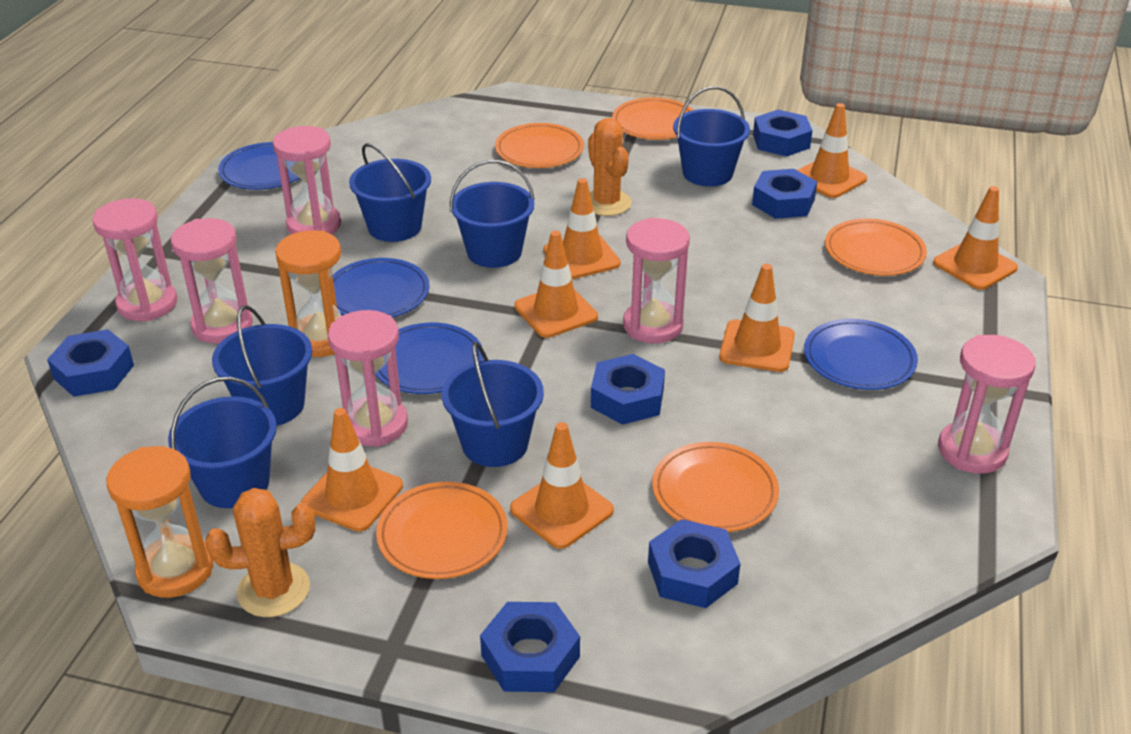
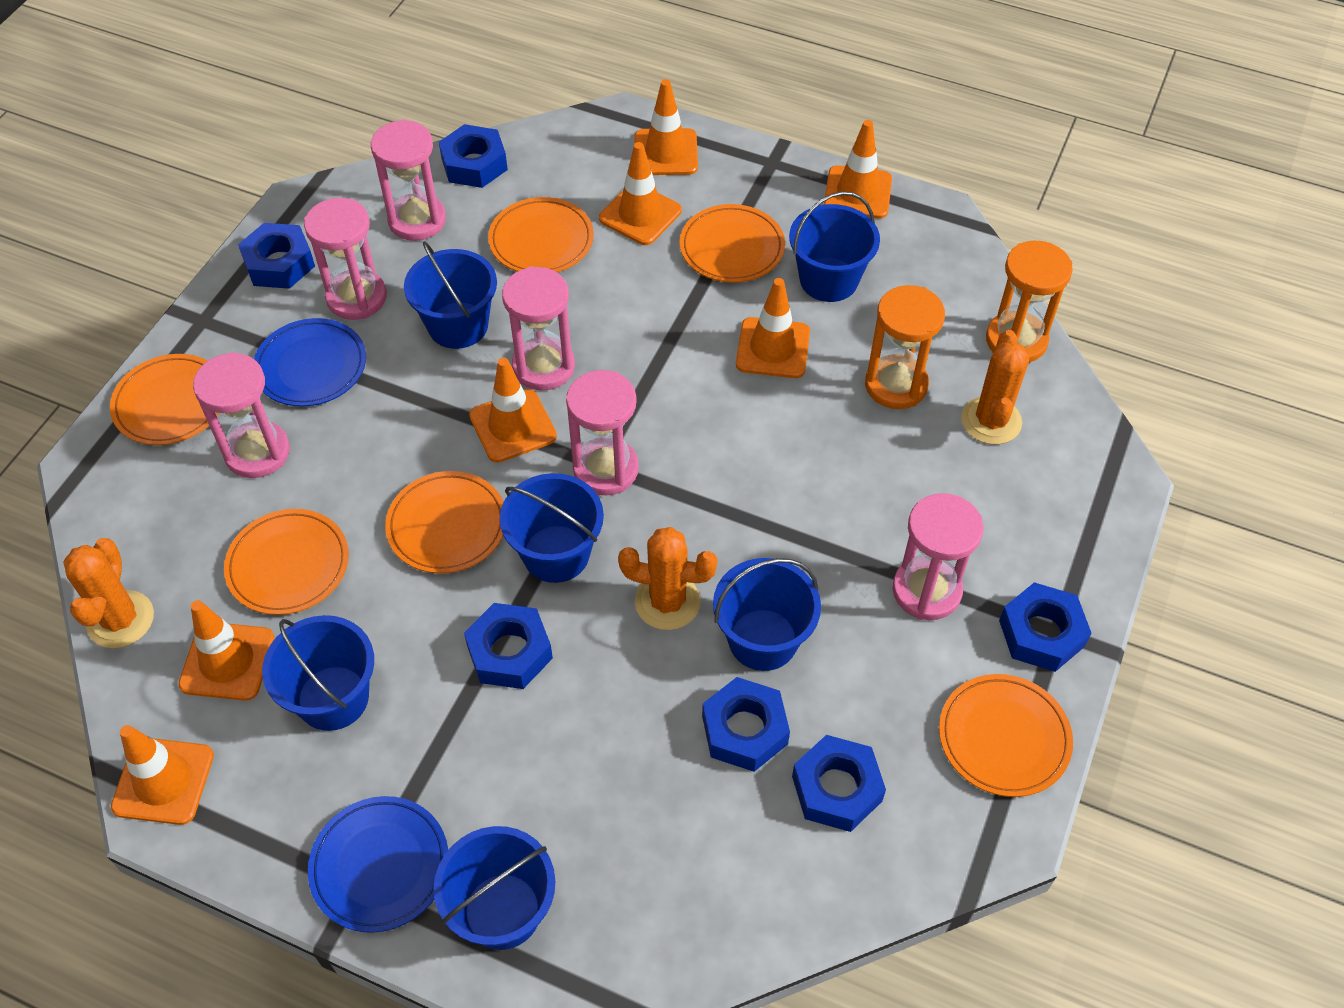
blue plate: [218,142,299,190] [333,258,430,318] [375,323,484,394] [804,319,918,390] = 4 -> [254,318,366,407] [308,796,448,933] = 2
orange cactus: [205,488,315,617] [588,118,632,216] = 2 -> [63,538,154,648] [618,527,717,630] [961,330,1029,444] = 3
orange plate: [376,482,508,579] [495,123,584,168] [612,97,693,140] [652,442,779,532] [825,219,927,276] = 5 -> [110,354,218,445] [224,509,349,615] [385,471,503,574] [488,197,594,272] [680,204,785,283] [939,674,1073,797] = 6

